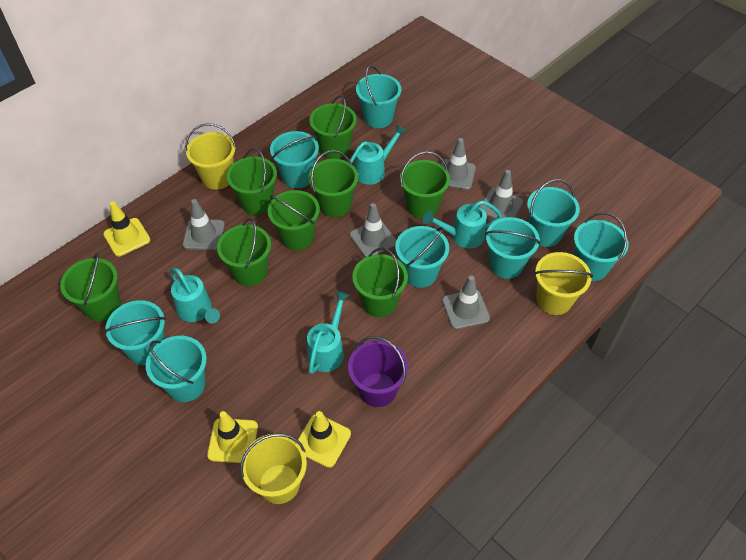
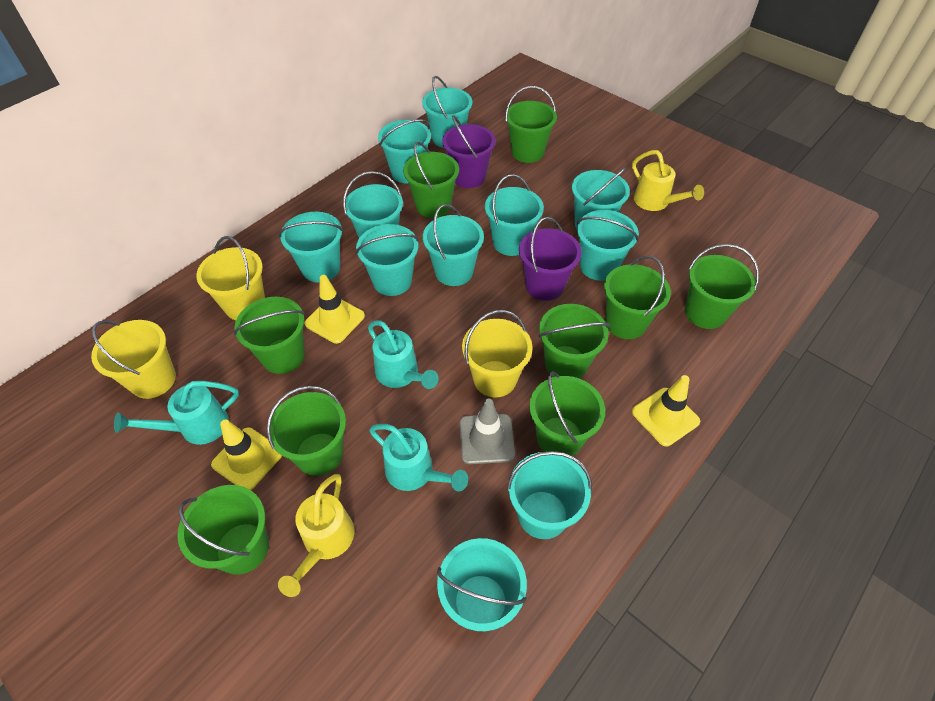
green bucket: [60,253,121,321] [217,218,271,286] [227,148,277,215] [268,190,320,250] [308,150,358,217] [309,95,357,159] [352,247,408,317] [400,151,450,219] = 8 -> [177,485,269,575] [234,297,305,374] [267,386,346,476] [403,142,459,218] [505,86,557,163] [529,371,605,456] [539,304,610,379] [604,255,671,339] [685,244,759,329] = 9
grey traffic cone: [183,199,225,250] [350,203,397,257] [441,138,476,190] [442,275,490,329] [480,170,523,219] = 5 -> [460,398,515,464] = 1
purple bucket: [348,336,408,407] = 1 -> [442,115,496,188] [519,217,582,301] = 2
turquoise bucket: [104,300,166,365] [146,336,207,402] [270,131,319,188] [356,66,401,128] [395,226,449,288] [485,217,540,279] [527,179,580,247] [574,212,629,281] = 8 -> [279,212,343,283] [343,171,403,238] [356,224,419,296] [378,119,431,183] [422,76,472,148] [423,204,484,286] [437,538,527,631] [485,174,544,256] [507,451,592,539] [572,168,630,229] [577,210,639,281] = 11
turquoise watering can: [170,268,220,323] [307,291,350,374] [350,125,407,185] [423,201,502,248] = 4 -> [114,381,239,445] [368,320,439,389] [369,424,468,492] = 3
yellow watering can: none = 0 -> [278,474,354,597] [632,150,704,211] = 2

